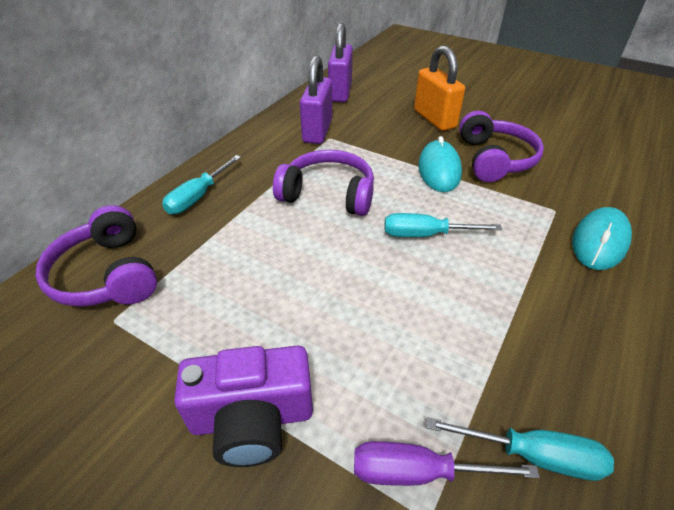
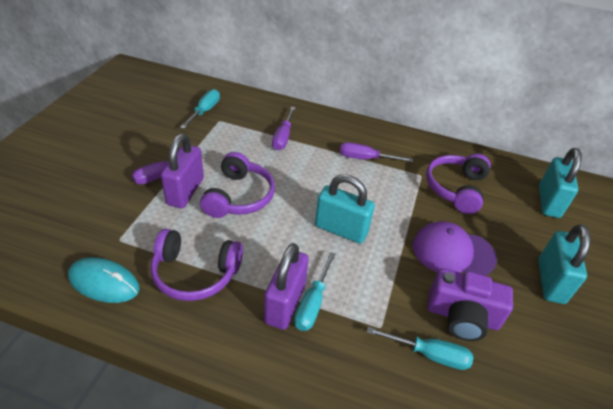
orange padlock: [414,45,465,131] = 1 -> none = 0
purple cap: none = 0 -> [413,221,497,275] = 1
purple screwdriver: [354,441,540,486] = 1 -> [132,150,207,185] [272,107,296,150] [340,142,413,162] = 3
turquoise mouse: [418,136,462,192] [572,207,632,270] = 2 -> [68,258,139,303] = 1
turquoise padlock: none = 0 -> [315,174,375,244] [538,224,591,304] [539,148,582,218] = 3

